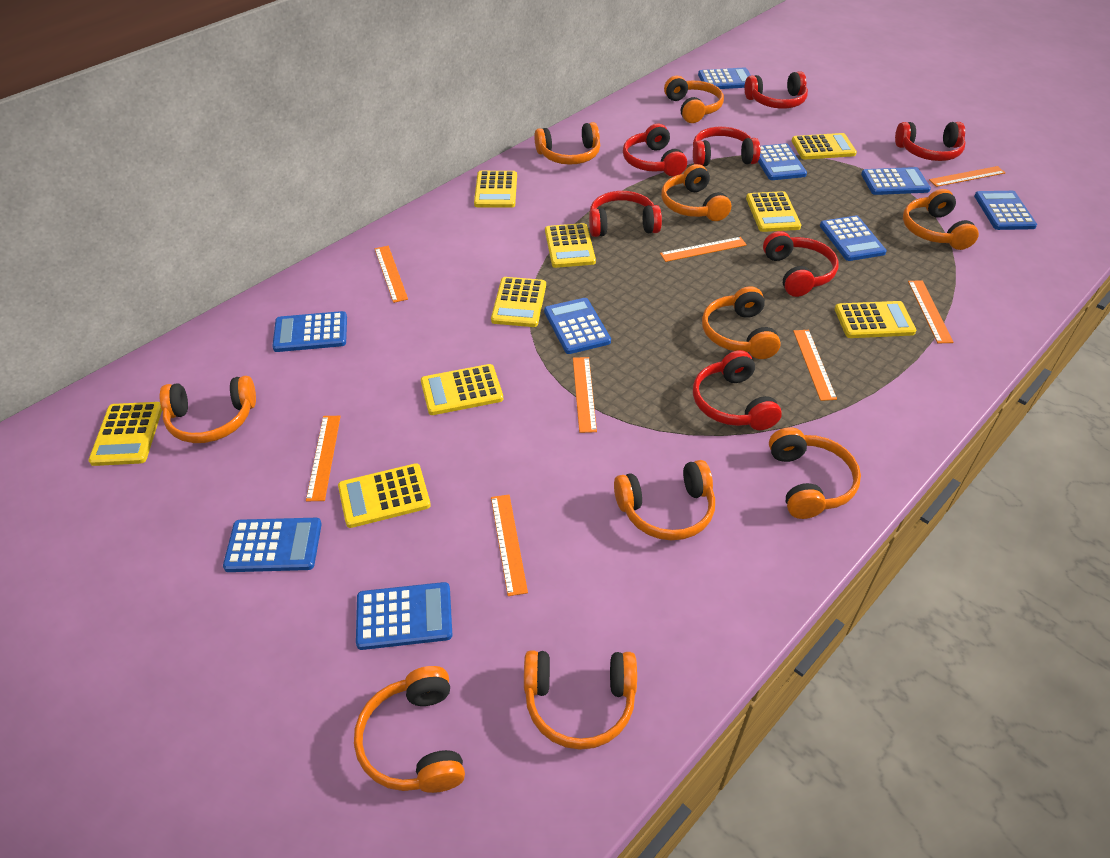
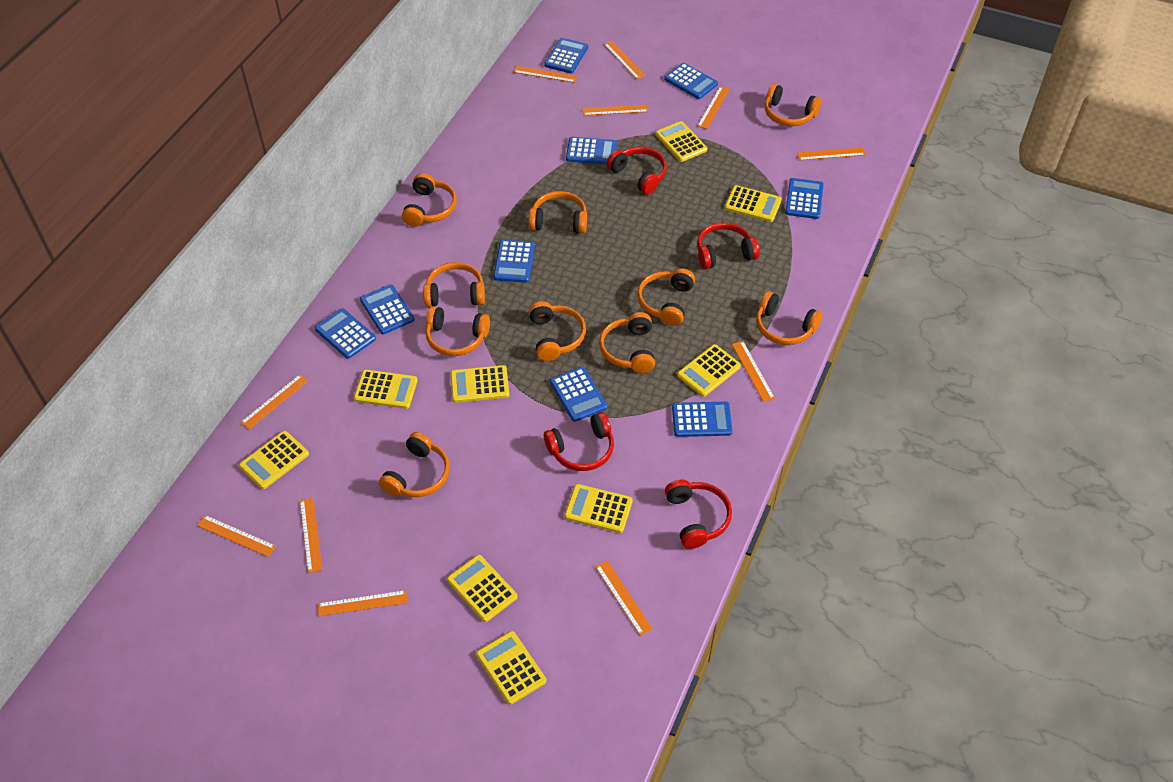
orange ruler: [306,416,341,501] [375,246,408,303] [491,494,528,596] [573,357,597,433] [660,237,747,262] [793,330,837,401] [908,280,953,343] [929,166,1005,187] = 8 -> [197,515,276,557] [240,374,309,429] [300,498,322,573] [318,590,408,616] [514,66,577,83] [583,105,648,116] [595,561,652,636] [604,41,646,79] [697,86,730,129] [732,341,775,402] [797,147,865,160] = 11
red headphones: [589,191,662,237] [623,124,687,176] [693,127,760,166] [693,350,782,430] [745,71,808,109] [763,231,839,297] [895,122,966,161] = 7 -> [544,412,614,471] [607,147,667,195] [665,479,732,549] [697,222,759,269] = 4

